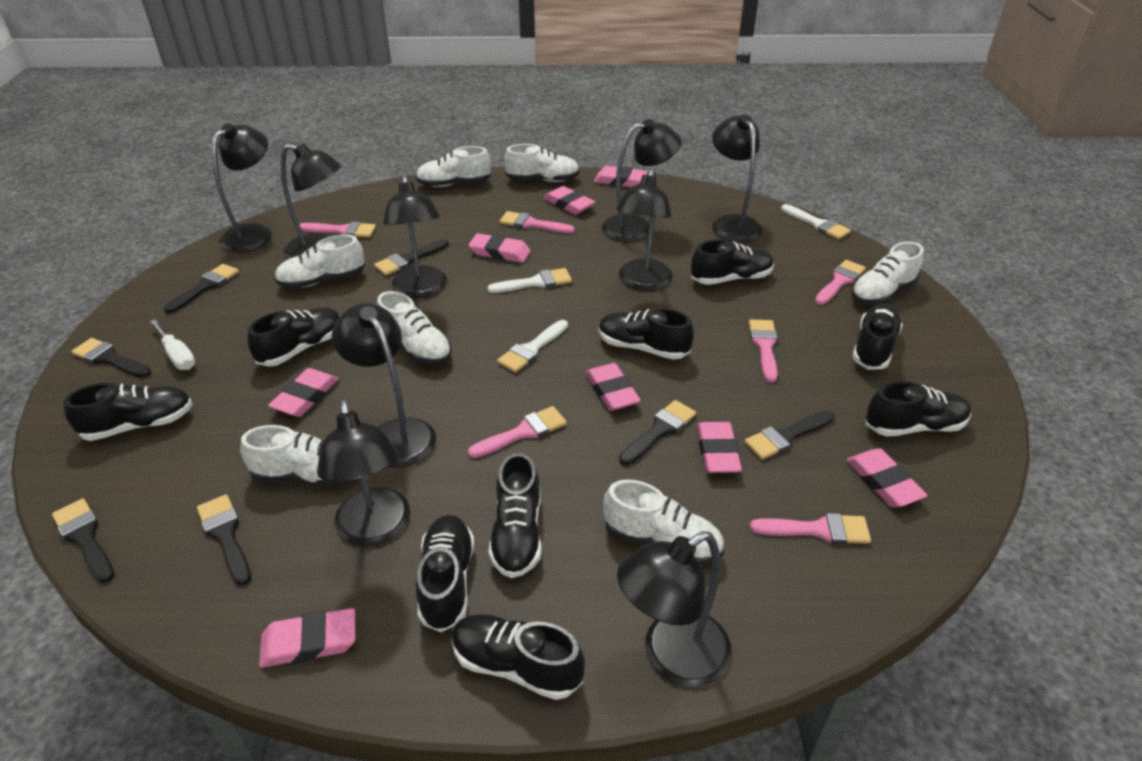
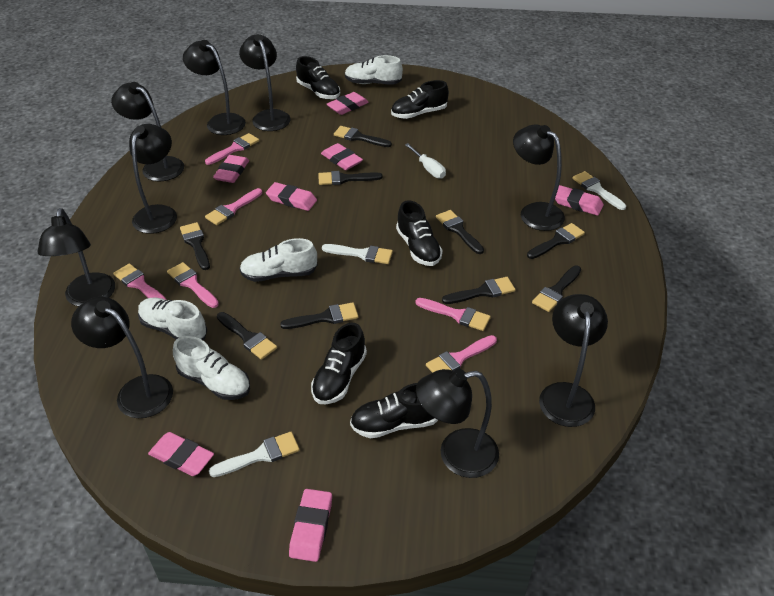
black brush: [52,498,114,583] [71,338,151,378] [164,264,239,313] [197,494,251,585] [374,239,449,275] [619,400,696,465] [744,411,834,459] = 7 -> [180,222,210,270] [217,312,277,360] [280,302,358,329] [318,171,383,185] [334,126,392,147] [436,210,484,254] [442,277,515,304] [527,223,585,259] [532,266,581,312] = 9
black shoe: [63,383,193,441] [247,308,340,367] [416,515,474,632] [451,614,585,700] [488,453,541,578] [599,308,694,360] [691,240,774,285] [852,304,903,370] [866,381,971,437] = 9 -> [296,56,340,99] [311,322,367,404] [350,383,438,439] [391,80,449,119] [396,200,443,266] = 5
pink eraser: [259,608,355,668] [268,368,338,417] [469,233,531,263] [544,186,595,215] [586,363,641,411] [594,166,648,187] [697,422,742,473] [846,448,927,507] = 8 -> [148,432,214,476] [213,155,249,183] [266,182,317,211] [289,489,332,562] [321,143,363,170] [327,92,369,115] [555,185,604,216] = 7
white shoe: [240,425,350,486] [274,234,365,289] [377,291,452,365] [416,146,491,187] [504,144,580,182] [603,480,724,565] [851,242,923,305] = 7 -> [138,298,207,340] [173,336,250,400] [239,238,317,282] [345,55,403,85] = 4

